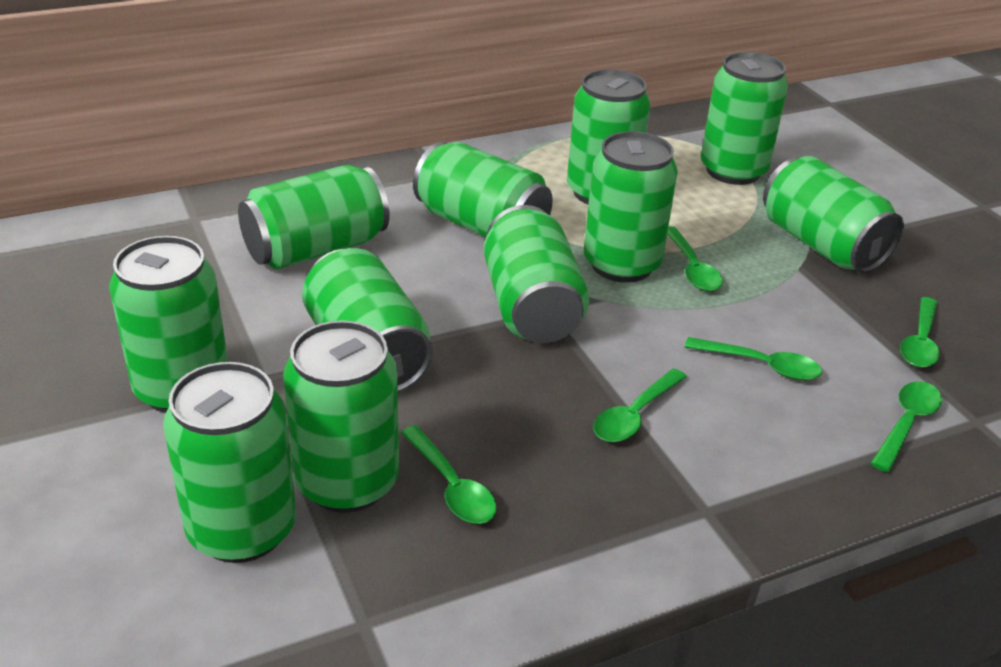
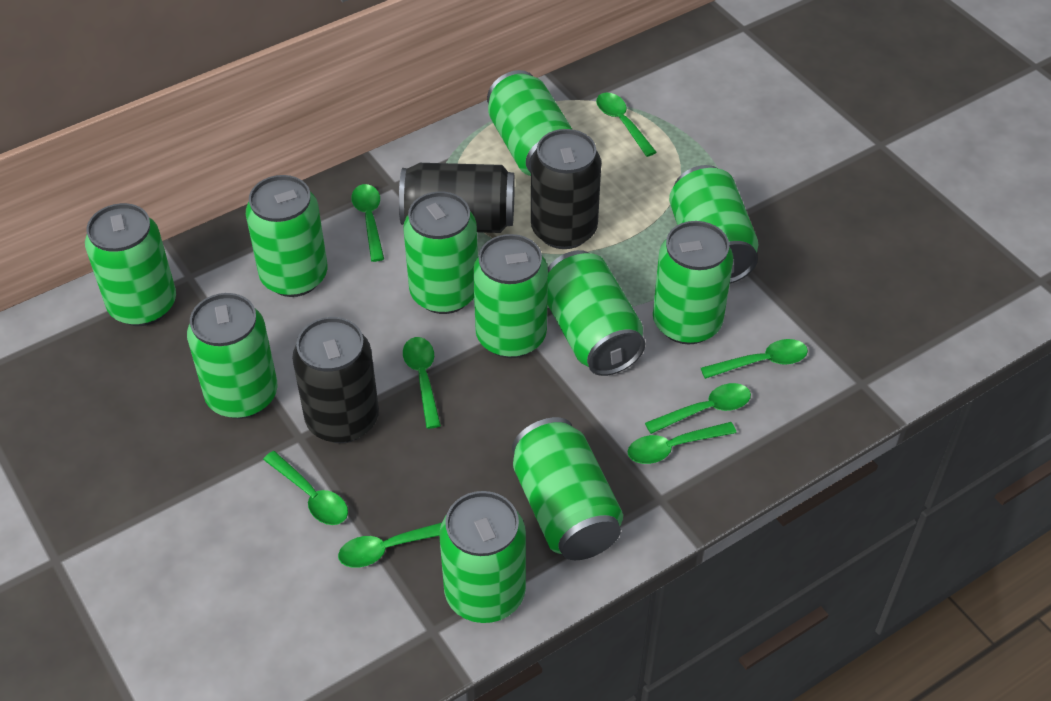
black can: none = 0 -> [292,317,379,443] [399,163,515,233] [531,129,601,249] = 3
green spoon: [401,425,496,524] [593,368,687,442] [667,226,722,291] [685,337,822,381] [871,381,942,472] [900,297,940,368] = 6 -> [263,451,348,525] [338,523,441,568] [351,184,384,262] [403,337,441,429] [596,93,656,157] [628,422,737,464] [645,383,751,434] [701,339,808,379] = 8

